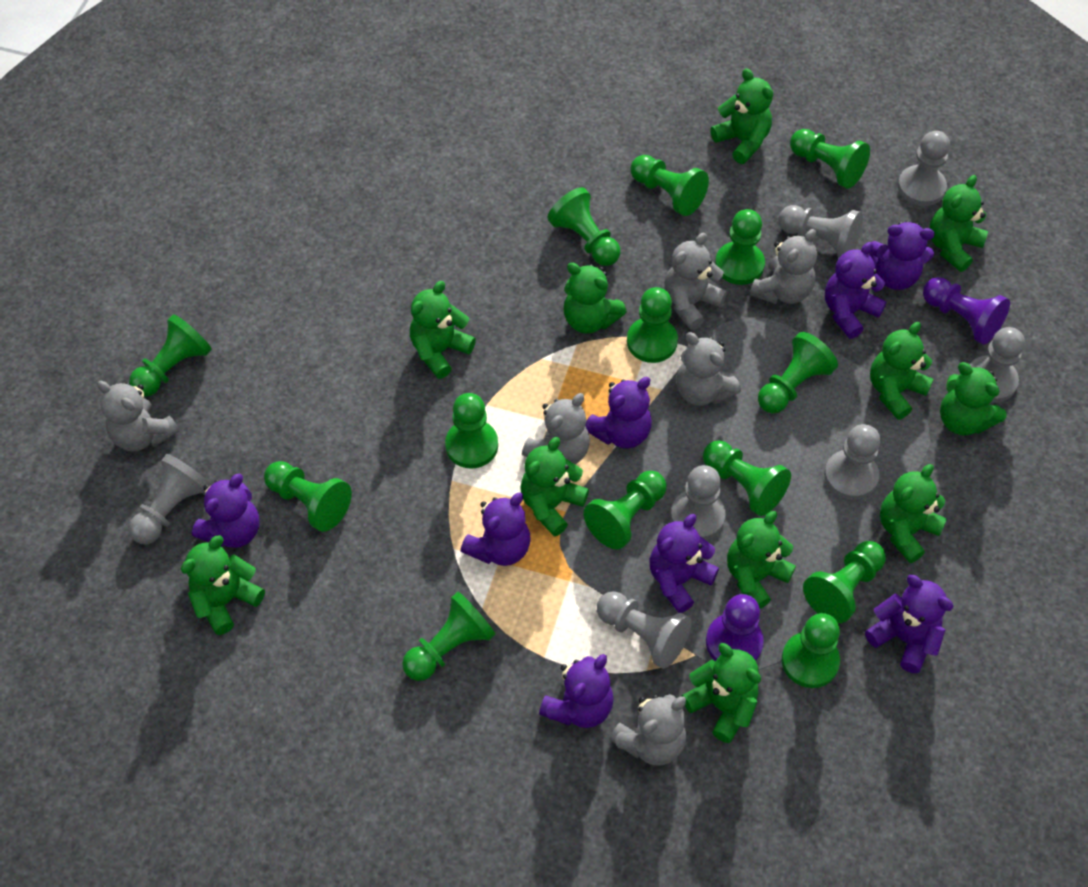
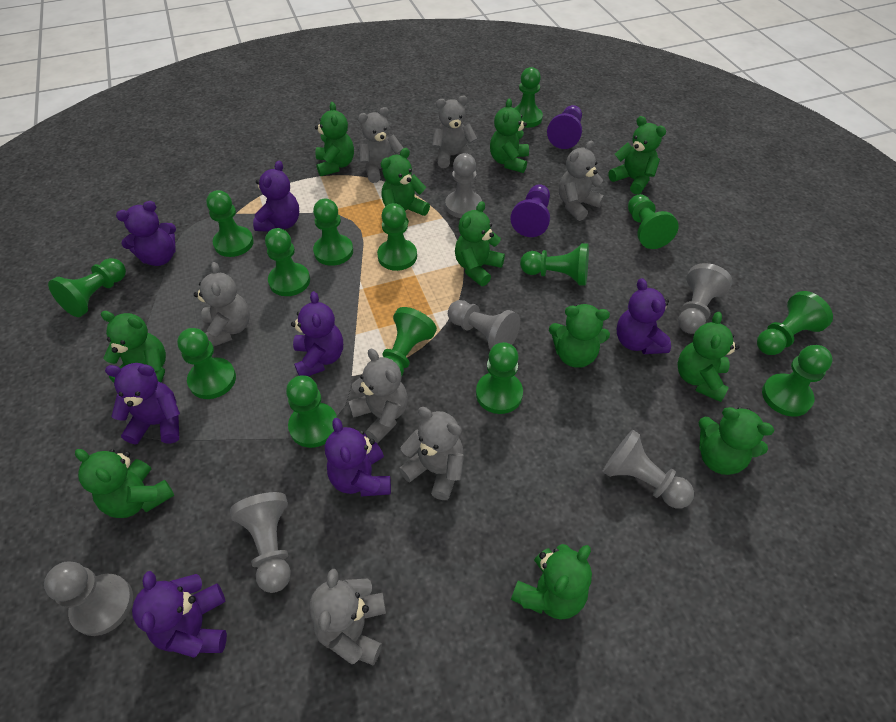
grey pawn: [129,454,211,544] [597,591,692,669] [671,465,726,540] [778,205,863,258] [824,424,880,500] [898,131,950,206] [970,327,1025,403] = 7 -> [44,561,133,636] [230,492,291,593] [445,153,482,218] [448,300,520,350] [603,430,694,508] [678,263,732,334] = 6
grey teddy bear: [97,381,179,452] [522,393,590,464] [609,694,686,766] [665,233,727,330] [676,332,741,406] [750,229,817,304] = 6 -> [194,262,250,347] [309,569,386,665] [348,349,408,443] [358,107,403,183] [399,407,464,500] [432,96,477,168] [559,141,604,221] = 7
purple teddy bear: [192,474,259,548] [461,492,531,566] [539,654,614,728] [585,377,652,449] [649,514,719,613] [825,242,887,339] [865,575,954,673] [869,221,935,290] = 8 -> [105,363,180,445] [116,201,176,266] [132,571,227,658] [253,161,299,232] [291,291,343,376] [325,418,391,496] [617,278,671,354] = 7

